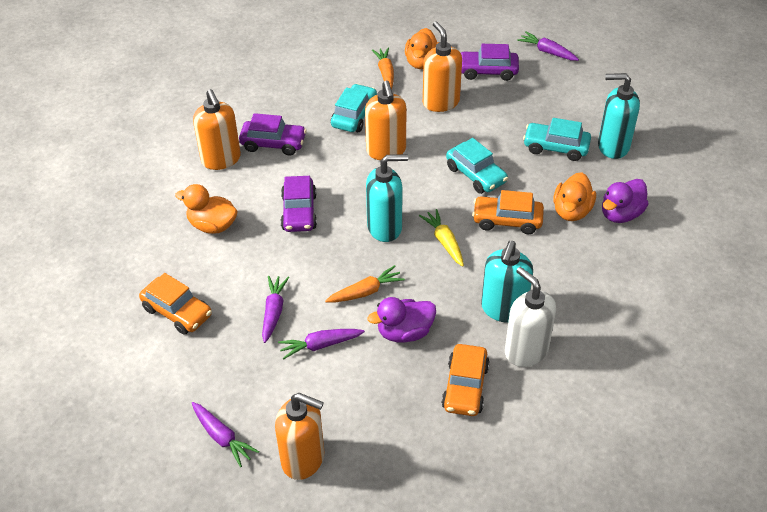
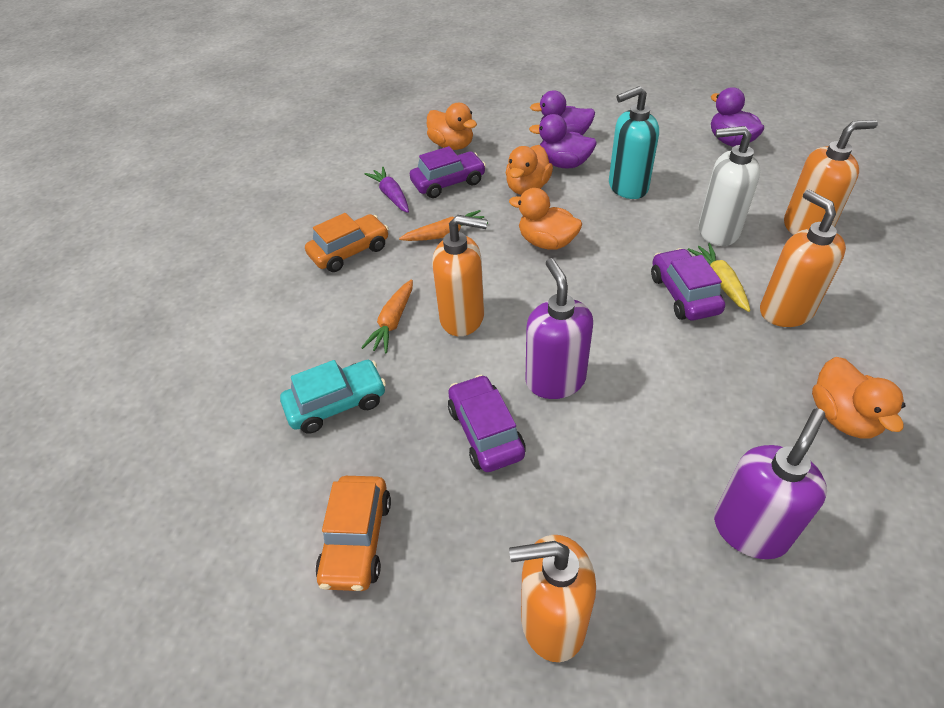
orange car: [139,273,212,335] [442,344,490,416] [472,190,544,234] = 3 -> [305,213,389,272] [315,476,391,591] = 2
orange duck: [175,184,238,234] [405,28,439,69] [553,172,596,221] = 3 -> [427,103,477,150] [506,145,553,195] [509,188,582,250] [812,357,905,439] = 4
purple carrot: [192,402,259,467] [262,276,289,343] [278,329,365,360] [517,31,579,61] = 4 -> [365,167,409,213] = 1
purple duck: [368,297,436,342] [602,179,649,223] = 2 -> [529,114,597,169] [530,90,595,135] [711,87,764,147] = 3
purple soap dispenser: none = 0 -> [525,258,593,399] [714,408,827,559] = 2
turquoise car: [331,84,377,132] [446,138,508,194] [523,118,591,161] = 3 -> [280,360,386,434] = 1
turquoise soap dispenser: [366,154,408,242] [481,241,533,323] [598,73,640,159] = 3 -> [609,86,659,199] = 1

